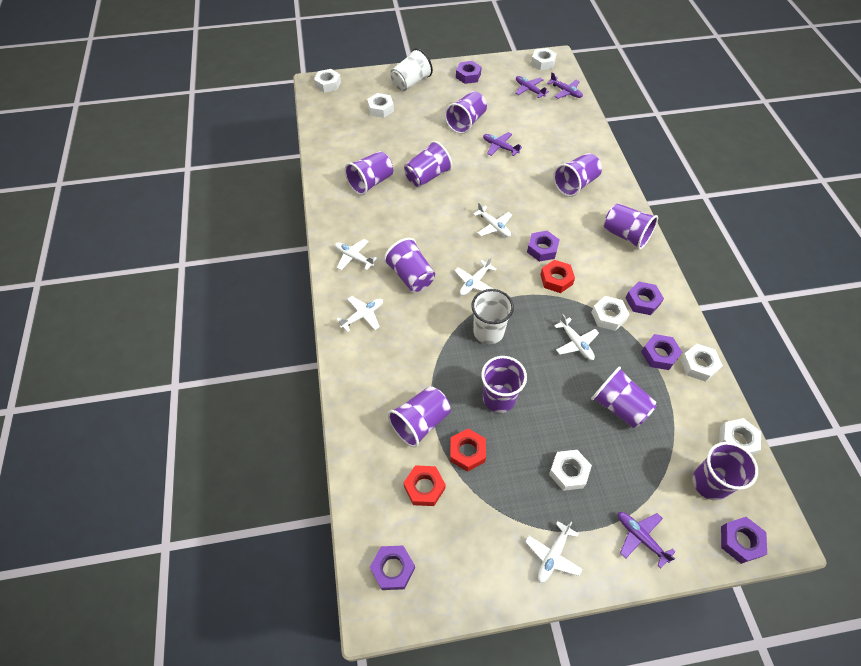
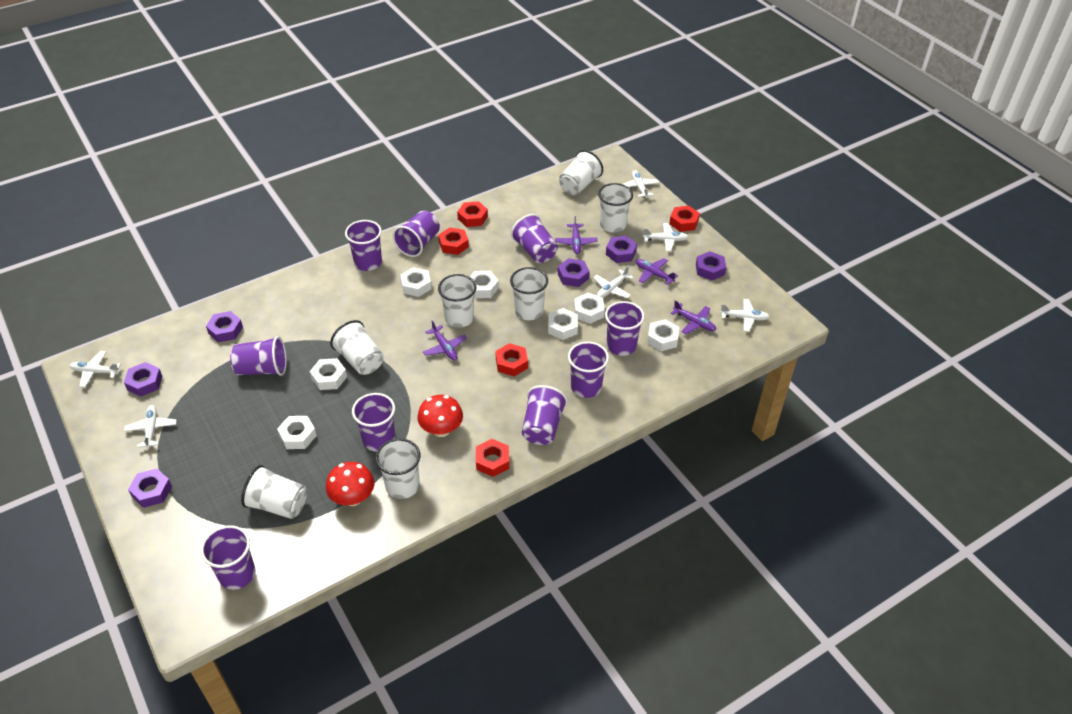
purple cup: [344,151,393,195] [384,238,435,292] [388,386,451,448] [404,141,452,187] [445,91,487,134] [481,356,527,413] [553,153,602,197] [591,367,657,428] [604,203,658,250] [693,442,758,501] = 10 -> [201,525,255,590] [230,336,287,376] [345,220,382,271] [352,393,395,452] [392,211,440,257] [511,214,558,263] [522,385,567,445] [568,341,609,398] [605,301,645,356] = 9
red mushroom: none = 0 -> [326,462,374,506] [418,395,463,437] = 2
red nut: [404,465,446,506] [450,429,486,472] [540,260,575,293] = 3 -> [438,227,469,255] [457,201,488,227] [476,439,509,477] [495,343,528,376] [669,206,700,232] = 5
white cup: [390,48,433,91] [471,289,514,344] = 2 -> [241,465,307,519] [330,320,384,375] [375,438,420,499] [438,274,477,328] [510,267,548,320] [559,150,603,195] [598,183,633,233] = 7

